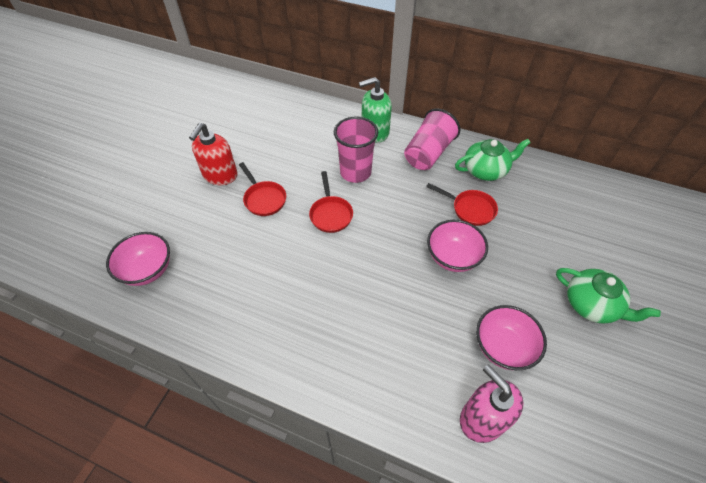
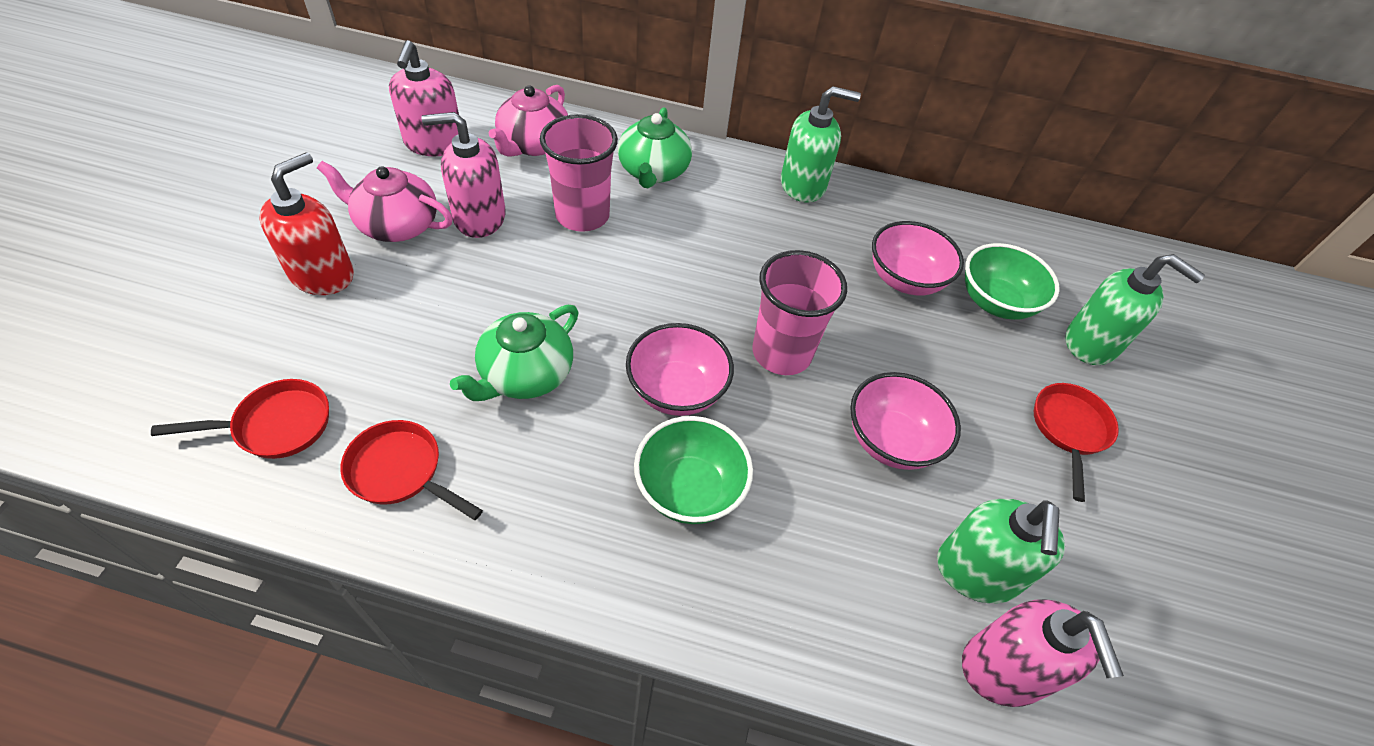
green bowl: none = 0 -> [634,416,753,524] [965,243,1060,320] = 2
green soap dispenser: [359,77,392,143] = 1 -> [781,86,861,202] [937,499,1065,603] [1065,254,1205,365] = 3
pink soap dispenser: [460,365,524,443] = 1 -> [389,40,459,156] [421,112,506,238] [962,599,1124,707] = 3
pink teapot: none = 0 -> [317,161,453,242] [489,85,568,157] = 2

